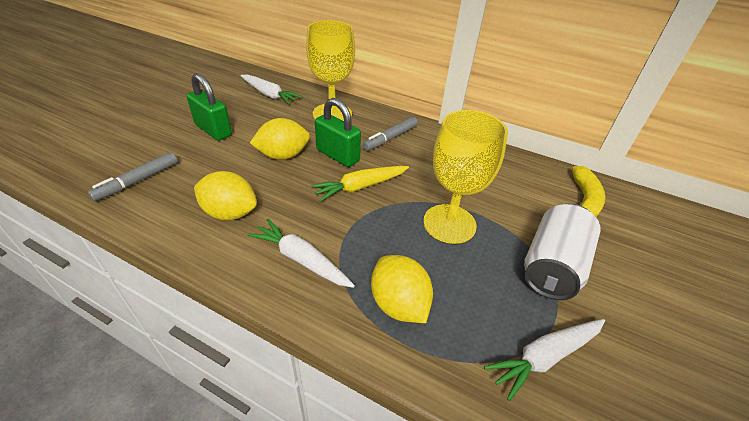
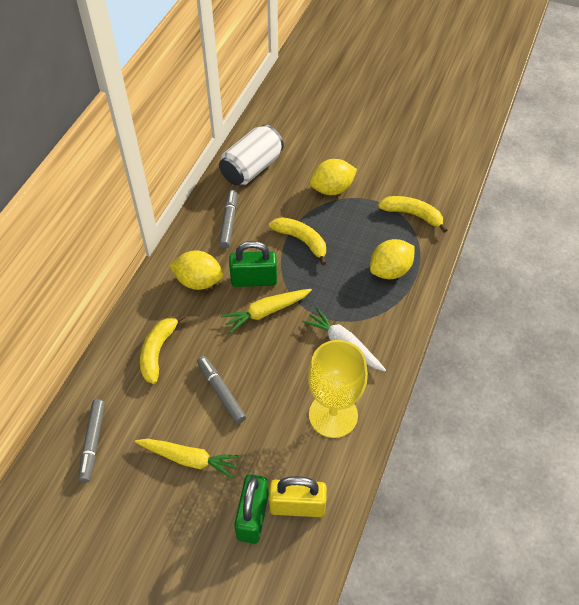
grey marker: [88,152,178,201] [363,117,418,151] = 2 -> [78,399,105,482] [197,356,246,424] [219,190,237,248] = 3
white carrot: [240,74,302,104] [247,219,355,288] [484,319,605,401] = 3 -> [302,308,386,371] = 1
yellow banana: [572,166,605,217] = 1 -> [140,314,186,384] [269,217,326,265] [378,196,447,233] = 3
yellow carrot: [311,166,409,202] = 1 -> [135,439,241,479] [221,289,312,333] = 2
yellow goblet: [306,20,355,121] [423,110,508,244] = 2 -> [308,340,368,438] = 1
yellow padlock: none = 0 -> [269,476,327,517] = 1

